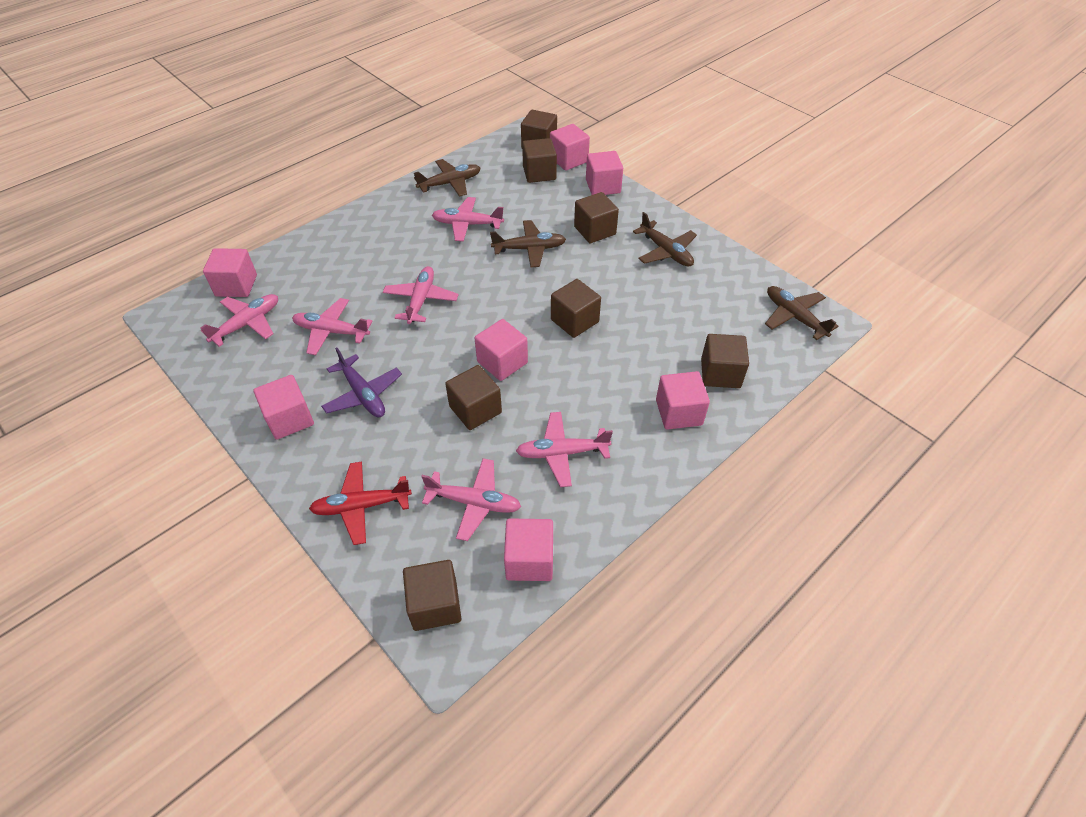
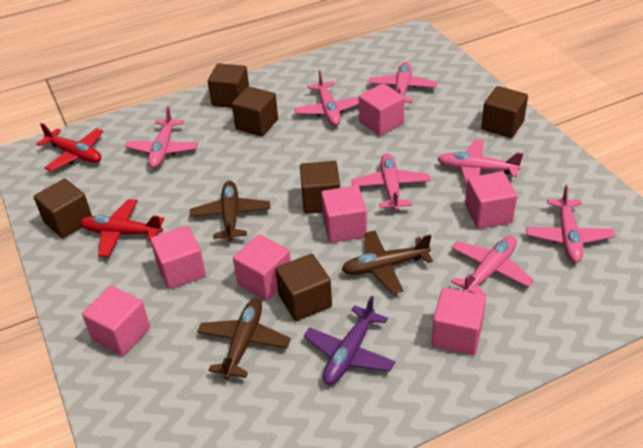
brown cube: [403,560,461,631] [445,365,502,430] [521,110,557,148] [522,138,557,183] [551,279,601,338] [574,192,619,243] [701,334,749,388] = 7 -> [34,179,92,238] [208,64,249,108] [232,86,278,136] [275,254,332,321] [300,161,340,214] [481,86,528,138] = 6
brown plane: [414,159,481,197] [490,220,566,268] [633,212,697,267] [765,286,838,340] = 4 -> [190,181,270,241] [197,299,291,379] [342,231,433,294] = 3
pink plane: [200,294,278,347] [292,298,373,355] [383,266,459,324] [421,458,521,541] [432,197,504,241] [516,412,613,487] = 6 -> [125,106,198,168] [294,70,359,126] [351,153,431,211] [369,62,437,103] [437,139,523,185] [451,236,534,296] [526,185,615,263] = 7
red plane: [309,461,412,545] = 1 -> [36,123,103,171] [80,199,164,257] = 2

